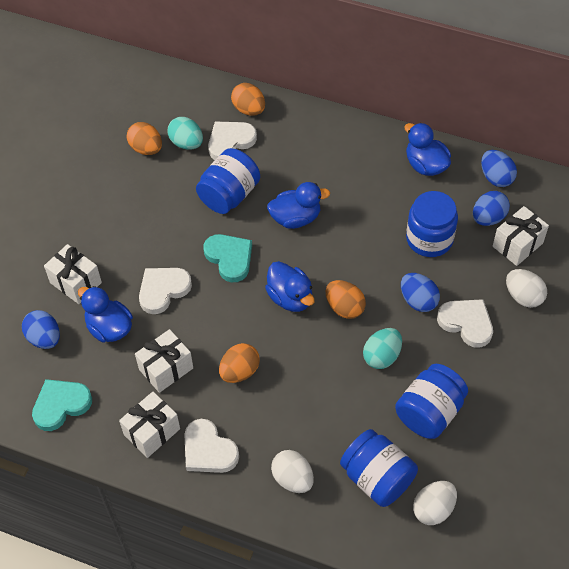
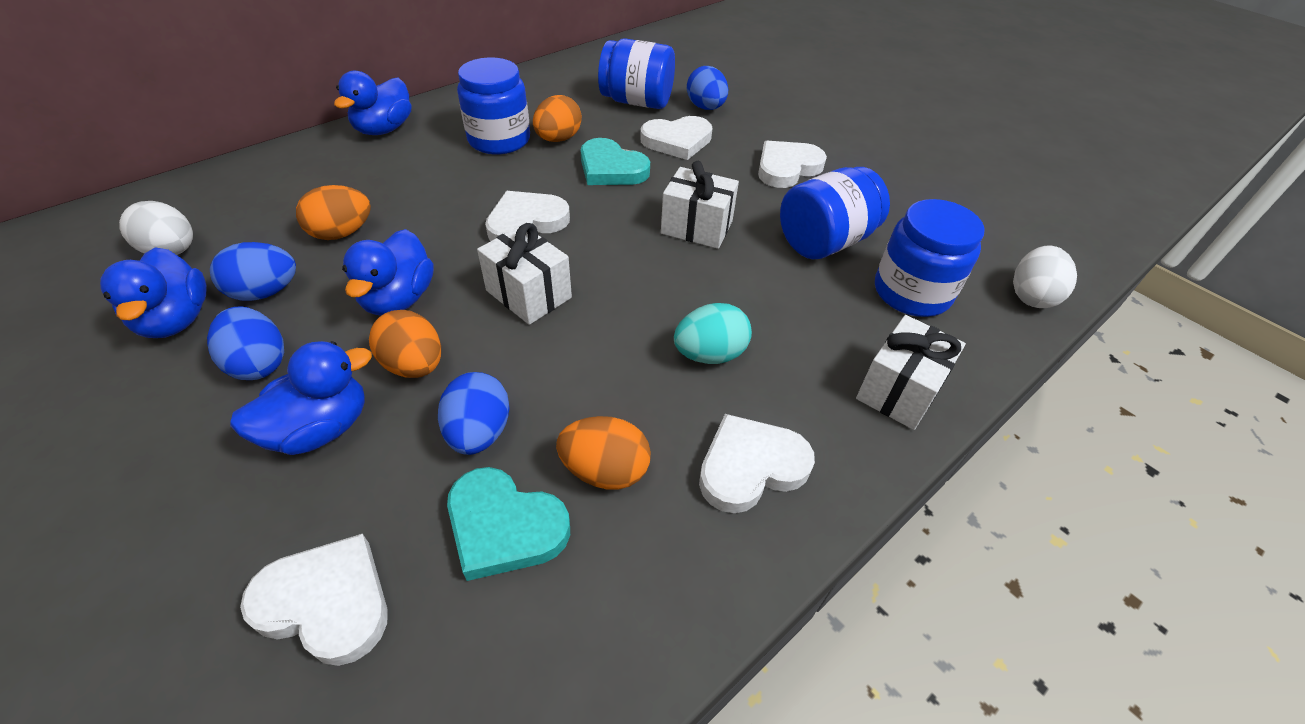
turquoise egg: [167,117,203,150] [363,328,402,369] = 2 -> [674,303,752,364] = 1
white egg: [271,450,314,493] [413,481,457,525] [506,269,547,308] = 3 -> [119,201,193,255] [1013,246,1077,308] = 2
white gift: [44,244,102,304] [119,392,180,458] [135,329,193,393] [493,206,549,266] = 4 -> [477,223,572,325] [661,161,739,249] [856,315,966,430] = 3
white heart: [139,268,192,314] [184,419,239,473] [208,122,257,160] [437,299,493,348] = 4 -> [240,534,388,666] [485,191,570,241] [640,116,713,160] [699,414,815,513] [758,141,827,188] = 5

